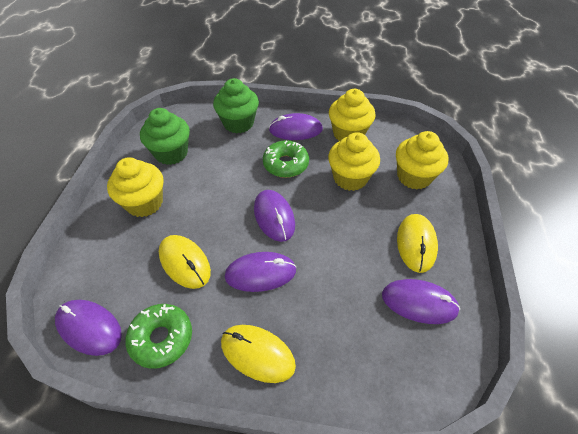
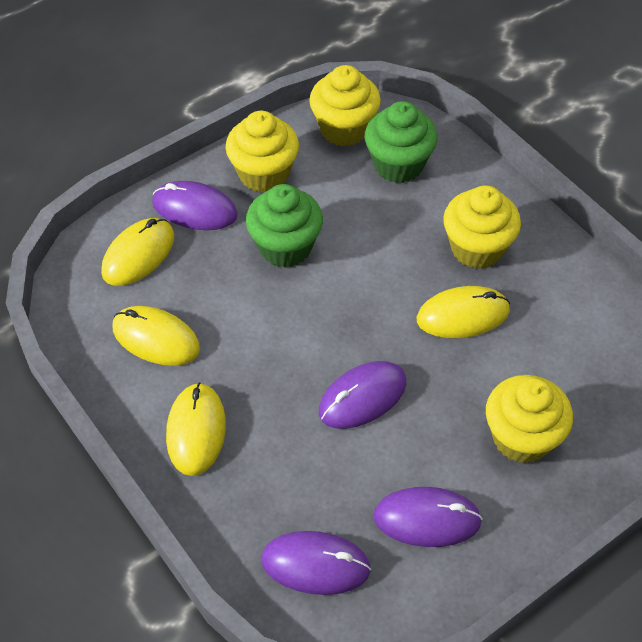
green donut: [125,304,192,369] [263,140,309,178] = 2 -> none = 0
purple mouse: [55,300,122,356] [225,252,297,292] [254,190,295,242] [269,113,323,140] [382,279,460,324] = 5 -> [152,181,238,230] [261,531,371,595] [319,361,406,429] [373,487,483,547] = 4
yellow mouse: [159,235,211,289] [221,325,296,383] [397,214,438,273] = 3 -> [101,218,174,286] [112,306,200,366] [166,382,226,476] [417,286,510,338] = 4

